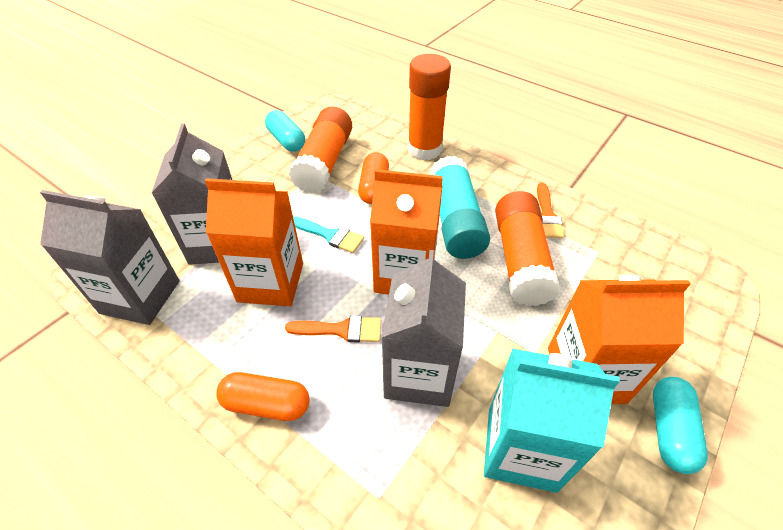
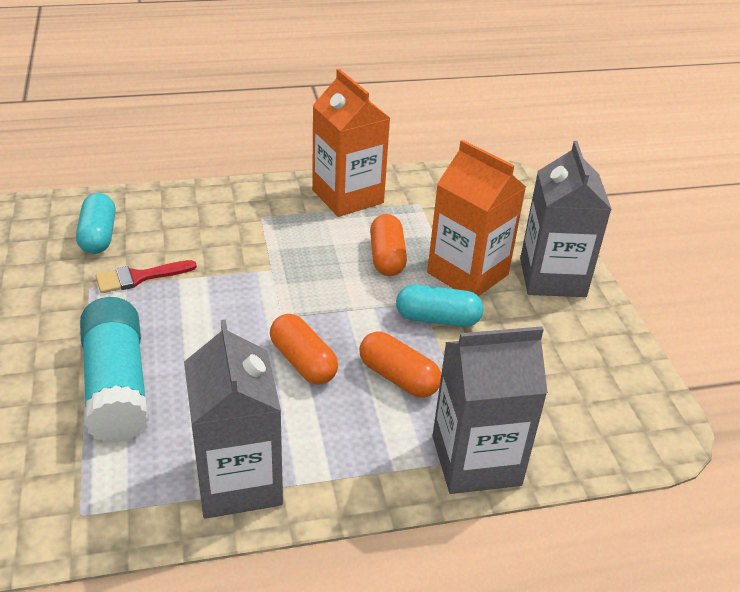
orange brush: [285,315,381,342] [537,183,564,238] = 2 -> none = 0
orange capsule: [216,372,310,421] [358,152,389,204] = 2 -> [270,314,338,385] [359,332,441,398] [370,214,407,276] = 3
orange carton: [205,178,303,306] [370,169,443,295] [548,275,691,404] = 3 -> [312,69,390,217] [427,140,526,296] = 2
orange glue stick: [289,106,352,193] [408,54,451,160] [495,191,560,306] = 3 -> none = 0
red brush: none = 0 -> [96,260,197,293] = 1
turquoise brush: [293,216,364,253] = 1 -> none = 0
turquoise carton: [484,349,620,493] = 1 -> none = 0

